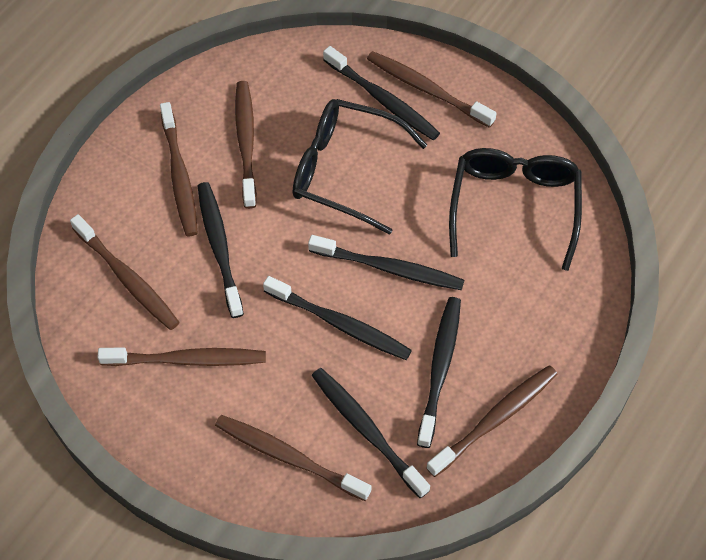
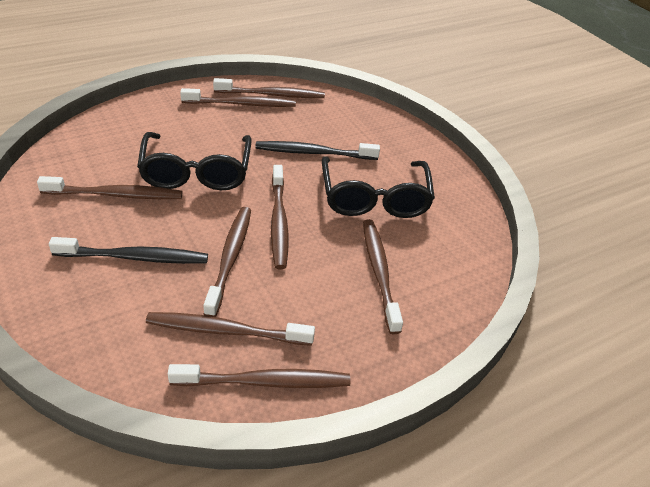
black toothbrush: [198,182,244,318] [263,276,412,360] [308,235,464,290] [312,368,430,498] [323,46,440,140] [417,297,461,448] = 6 -> [49,237,208,264] [255,141,380,160] = 2
brown toothbrush: [70,214,180,330] [97,347,266,366] [160,102,198,236] [215,415,371,501] [235,81,257,209] [367,51,497,128] [426,365,557,477] = 7 -> [37,176,182,199] [146,312,315,346] [168,364,350,388] [180,88,296,107] [203,207,251,317] [213,78,325,98] [271,165,288,269] [363,219,403,334] = 8

